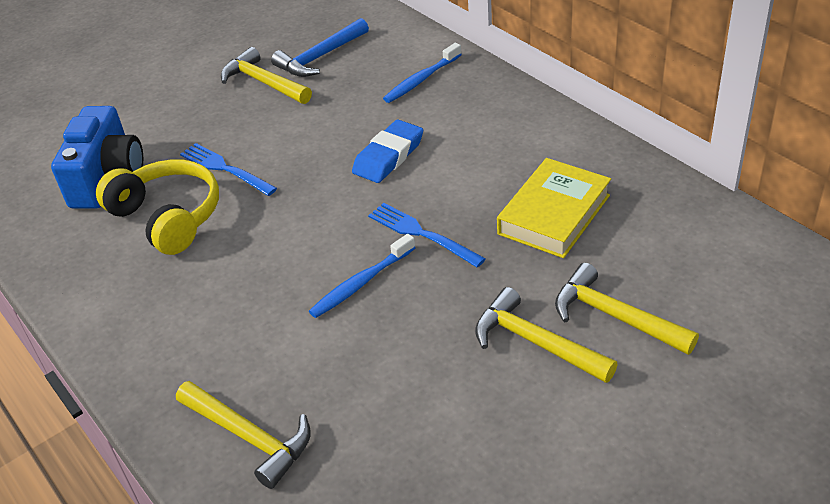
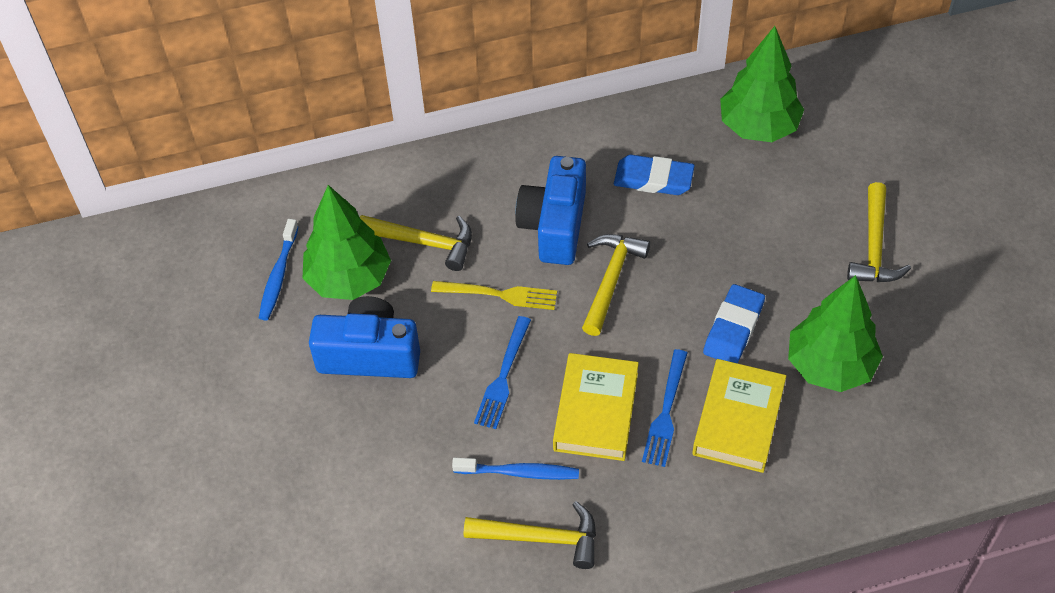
blue camera: [51,106,143,209] = 1 -> [309,296,420,378] [515,156,586,265] = 2
blue eraser: [352,120,423,183] = 1 -> [614,155,695,195] [703,284,765,363] = 2
blue hammer: [271,18,369,77] = 1 -> none = 0
green tree: none = 0 -> [302,185,391,300] [720,26,804,142] [788,275,883,392] = 3
yellow book: [497,158,611,258] = 1 -> [553,353,639,461] [692,359,786,473] = 2
yellow fork: none = 0 -> [431,281,557,310] = 1
yellow headphones: [96,159,219,255] = 1 -> none = 0

